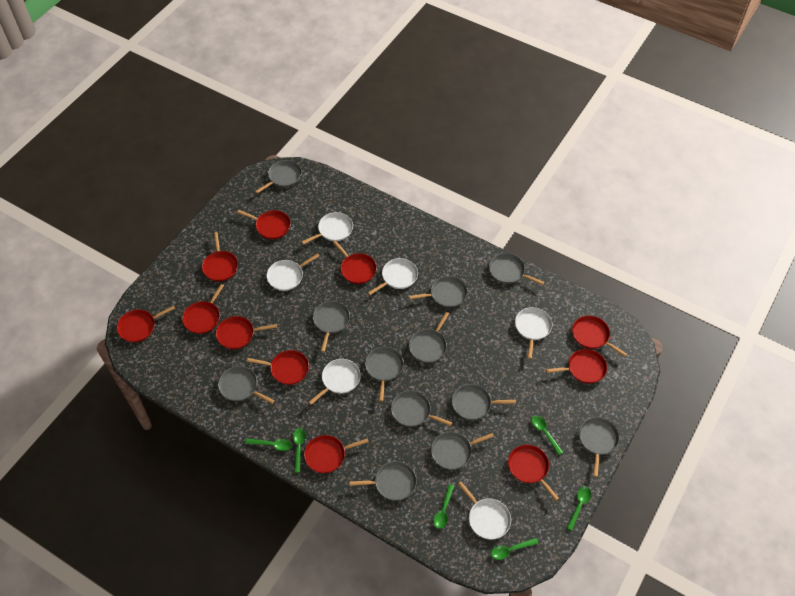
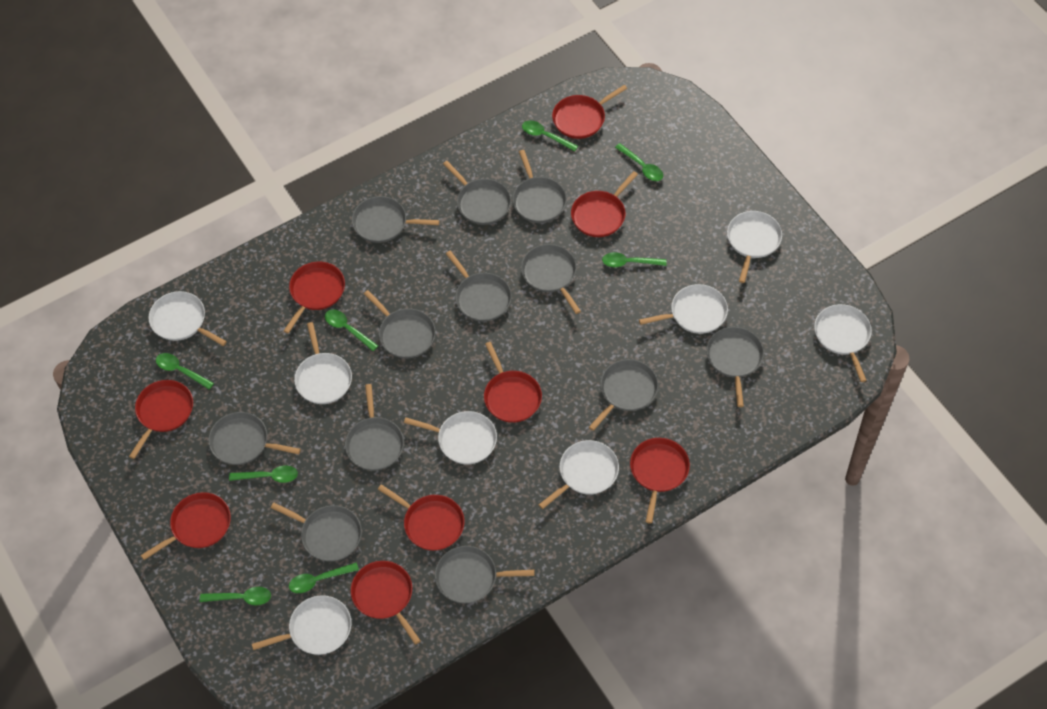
green spoon: [245,439,292,451] [293,428,306,473] [434,484,454,529] [491,538,539,560] [532,415,563,455] [567,487,591,531] = 6 -> [156,353,214,390] [200,587,271,606] [229,465,298,483] [289,563,359,593] [325,310,378,351] [522,120,578,151] [602,252,667,267] [615,143,663,181] = 8
red pan: [117,306,175,342] [182,284,224,334] [202,232,238,282] [216,316,277,349] [237,210,291,239] [247,350,309,385] [304,435,369,473] [333,241,377,284] [508,445,559,501] [546,349,607,384] [572,316,627,357] = 11 -> [129,380,193,459] [141,492,231,560] [284,262,345,333] [351,561,421,645] [378,484,464,551] [484,342,542,423] [552,85,627,139] [571,171,638,237] [630,438,690,524] = 9
white pan: [266,254,320,291] [302,212,353,245] [309,359,361,405] [368,258,418,295] [458,482,511,540] [515,307,552,359] = 6 -> [148,291,227,346] [252,595,352,655] [294,322,352,404] [404,411,497,464] [539,440,619,509] [639,284,728,334] [727,211,782,283] [814,304,872,382] = 8

